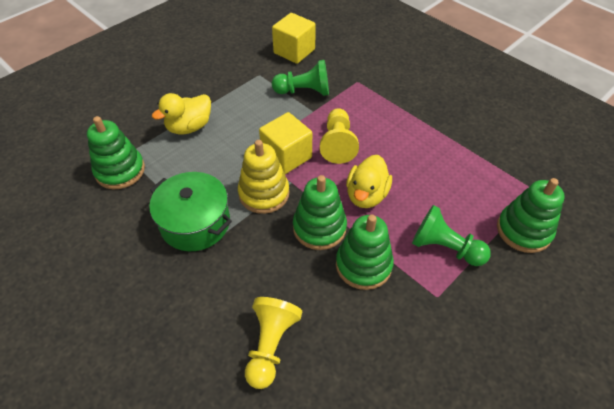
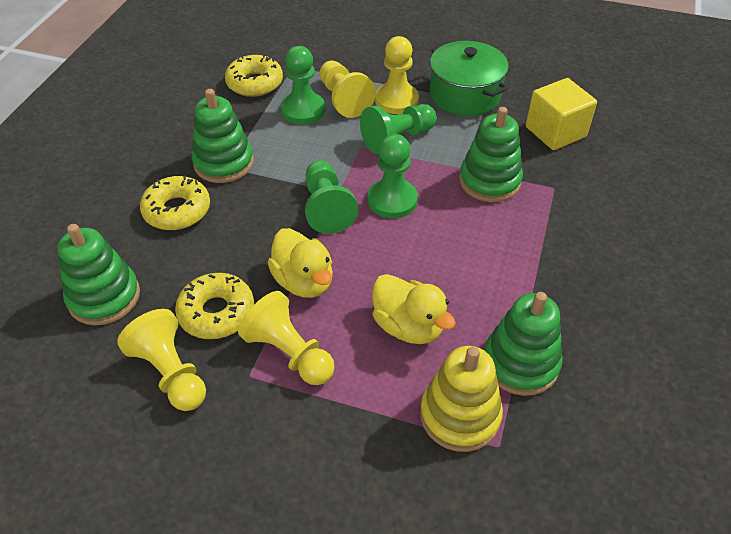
green pawn: [272,60,329,96] [412,205,491,266] = 2 -> [281,46,325,124] [305,160,358,234] [360,104,436,154] [368,134,418,218] = 4
yellow cube: [259,112,312,174] [272,13,316,64] = 2 -> [526,78,597,150] = 1
yellow donut: none = 0 -> [140,175,210,230] [175,273,254,339] [225,54,283,97] = 3
yellow pawn: [245,297,302,389] [320,108,359,164] = 2 -> [117,309,206,411] [238,291,335,385] [319,61,376,118] [375,36,419,114] = 4

